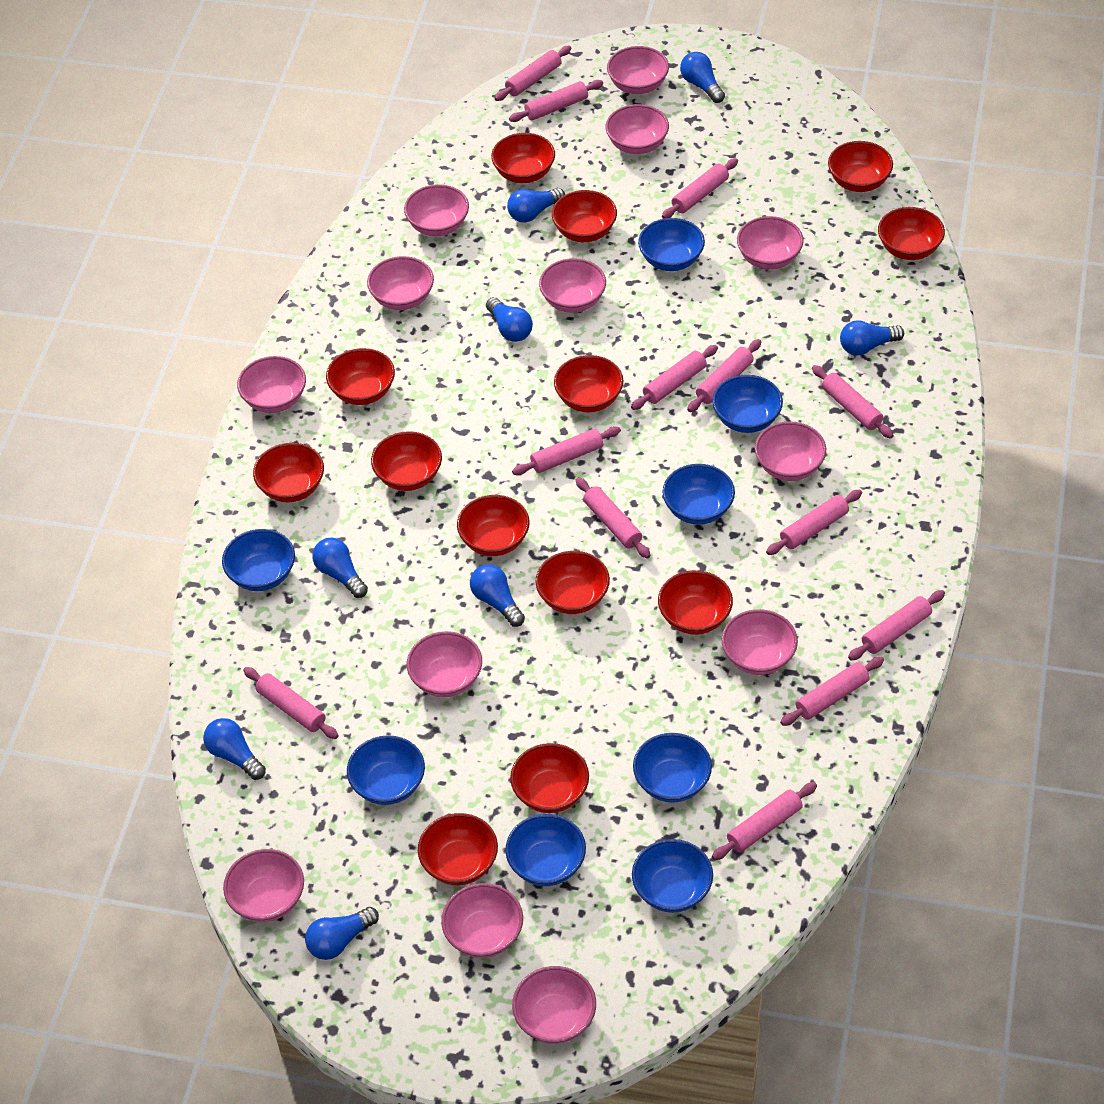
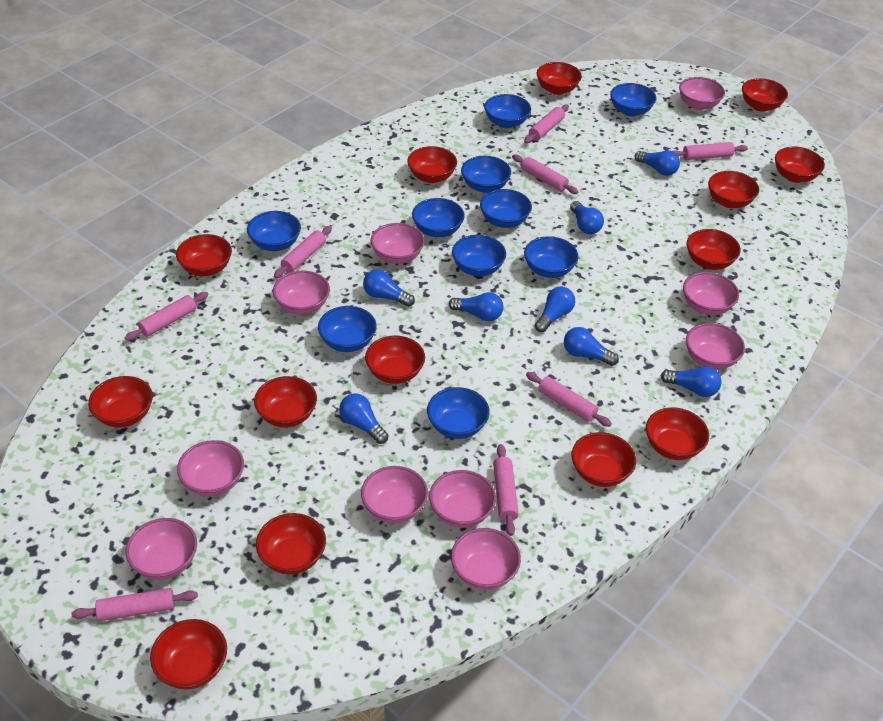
blue bowl: [222,529,295,591] [347,735,425,805] [505,814,586,886] [632,839,713,913] [633,733,712,802] [638,218,705,271] [662,464,735,525] [712,375,783,433] = 8 -> [247,211,301,251] [318,306,377,352] [412,198,465,237] [427,387,490,439] [452,235,506,276] [461,156,511,193] [480,189,532,228] [484,94,531,128] [524,236,578,278] [610,83,657,117] = 10
pink bowl: [223,849,304,922] [237,356,306,413] [367,256,434,310] [404,184,469,236] [407,631,482,697] [441,883,523,958] [512,966,596,1044] [539,258,606,313] [605,104,669,154] [607,46,669,94] [722,609,798,675] [737,216,803,270] [755,421,826,481] = 13 -> [126,518,197,580] [177,440,244,496] [273,270,330,315] [361,466,428,523] [371,223,425,264] [429,470,496,528] [451,528,521,590] [679,77,725,110] [683,272,739,315] [686,323,745,370] = 10
pink rolling pin: [243,667,339,739] [495,46,571,101] [509,80,603,122] [512,426,621,475] [576,477,650,558] [631,345,718,410] [662,158,738,219] [687,339,761,412] [712,782,817,860] [766,490,862,555] [780,656,884,726] [812,365,894,439] [848,590,945,661] = 13 -> [72,588,198,621] [125,292,209,341] [274,226,332,278] [493,444,519,536] [512,154,578,194] [524,104,569,143] [526,372,612,427] [673,142,748,160] = 8
red bowl: [253,443,324,502] [326,348,395,405] [371,431,442,491] [418,813,498,885] [457,495,530,556] [491,133,555,183] [510,743,589,813] [535,551,610,614] [552,190,617,242] [554,355,623,413] [658,570,733,635] [828,141,893,192] [878,207,945,260] = 13 -> [88,376,153,428] [150,619,227,689] [176,234,232,276] [254,376,317,428] [256,513,326,574] [365,336,425,384] [407,146,457,183] [537,62,582,95] [571,432,636,487] [646,407,709,460] [687,229,741,270] [708,171,759,208] [742,78,788,112] [775,147,825,183] = 14

